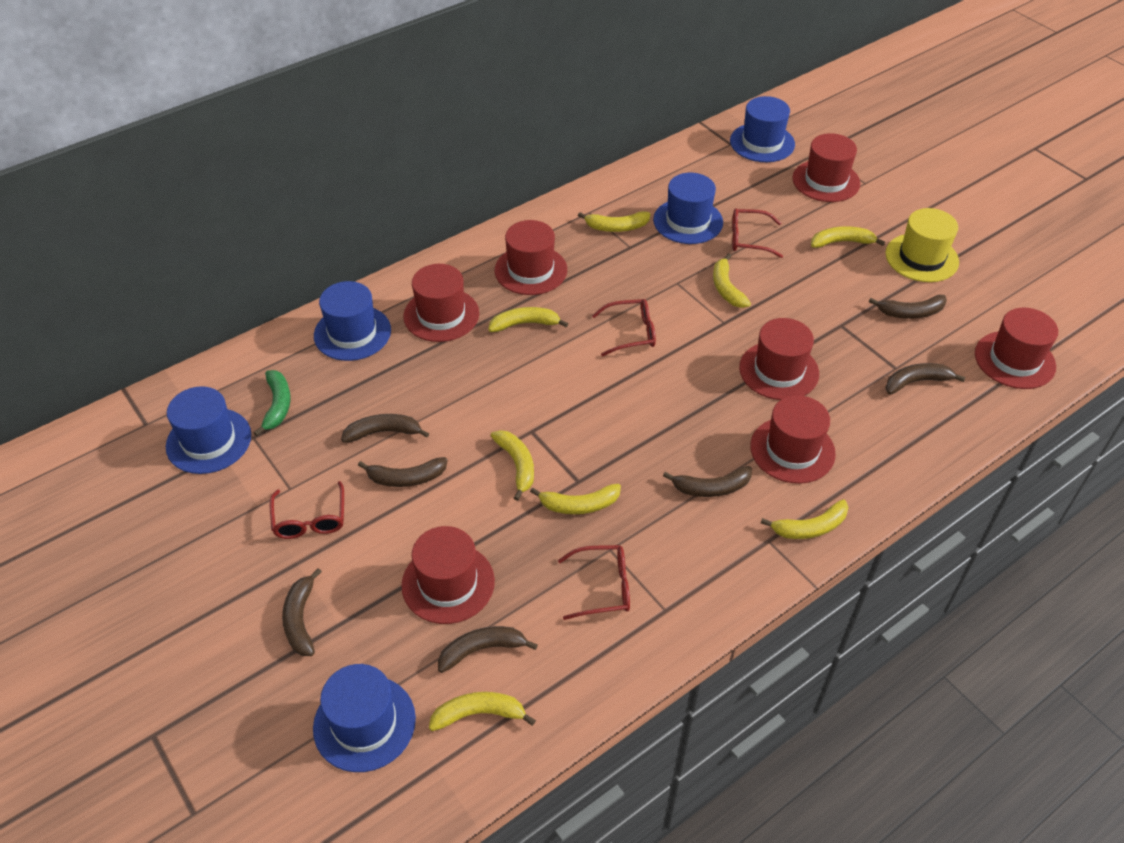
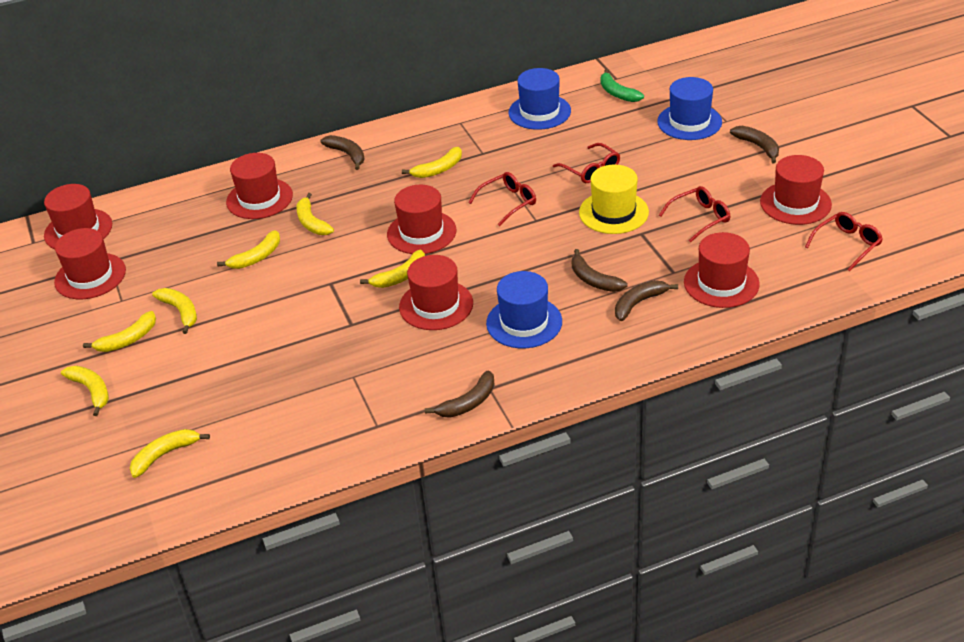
blue hat: [166,386,251,474] [313,664,416,772] [314,281,391,361] [653,173,723,244] [730,96,795,162] = 5 -> [486,271,562,348] [509,68,571,130] [657,77,722,140] = 3
brown banana: [282,568,322,656] [341,414,429,443] [358,457,448,487] [438,626,538,673] [663,466,752,497] [869,295,947,319] [885,363,966,394] = 7 -> [320,135,364,170] [425,370,495,418] [572,249,627,292] [615,280,678,321] [730,126,779,163] = 5

